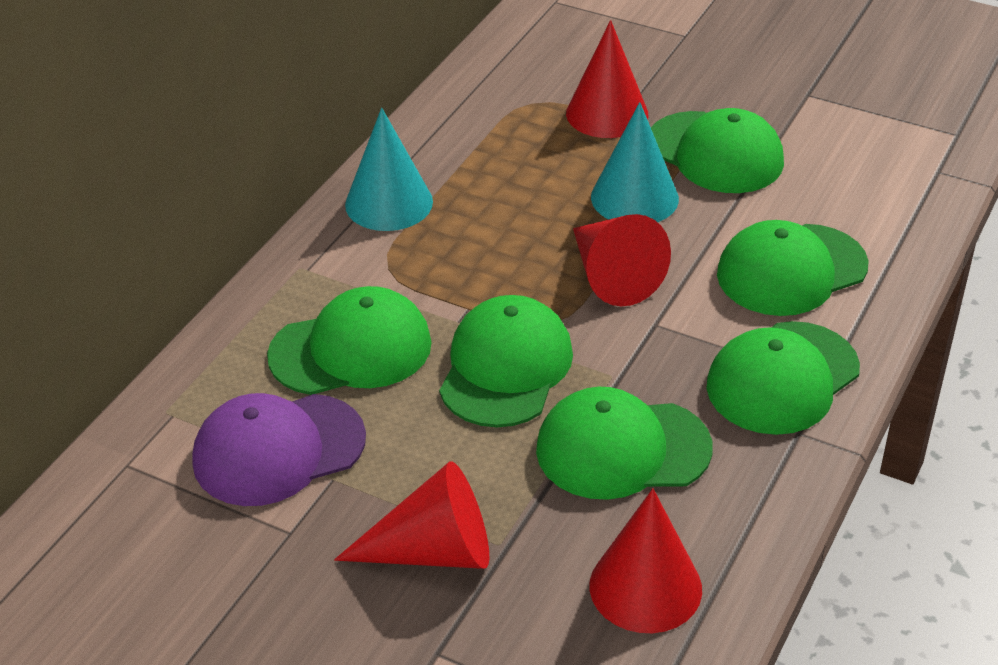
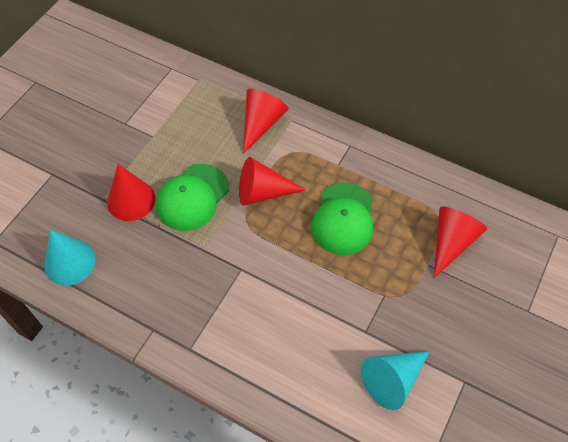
green cap: [267,286,432,395] [439,295,573,427] [536,387,713,500] [651,108,784,193] [706,321,860,435] [717,220,869,316] = 6 -> [156,164,229,231] [312,182,373,255] = 2
purple cap: [192,393,366,506] = 1 -> none = 0

